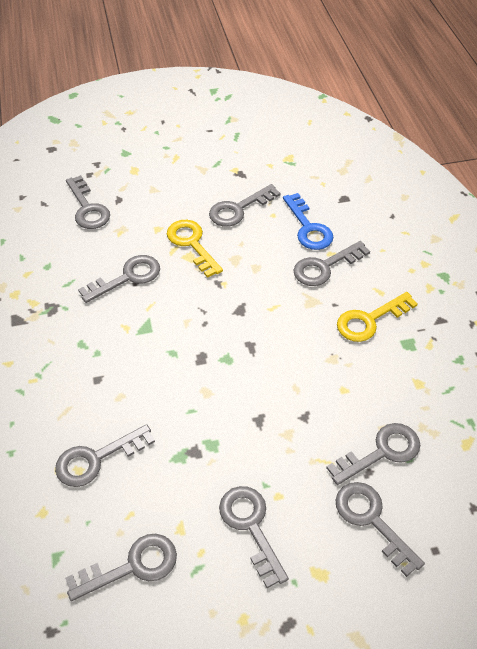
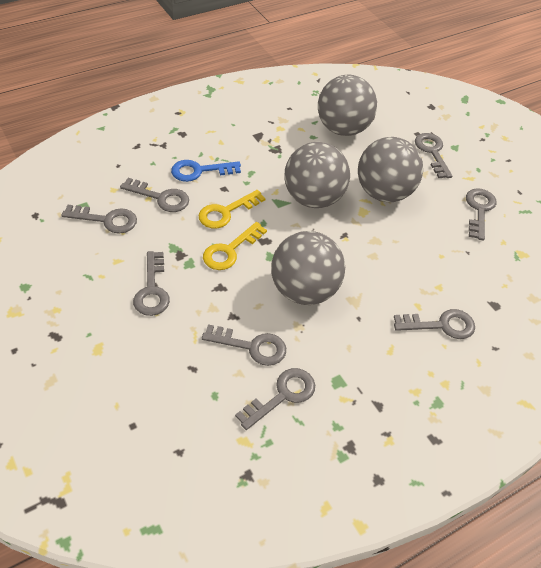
grey ball: none = 0 -> [271,231,345,305] [284,142,350,208] [318,75,377,136] [358,137,423,202] = 4
grey key: [55,424,155,487] [65,534,177,601] [66,175,110,229] [78,255,160,303] [209,184,281,227] [219,486,289,588] [293,241,370,286] [326,423,420,485] [336,482,425,577] = 9 -> [61,205,137,234] [120,178,189,212] [133,251,170,316] [202,324,286,366] [235,368,315,430] [394,309,475,339] [415,133,453,178] [466,188,496,241] = 8

